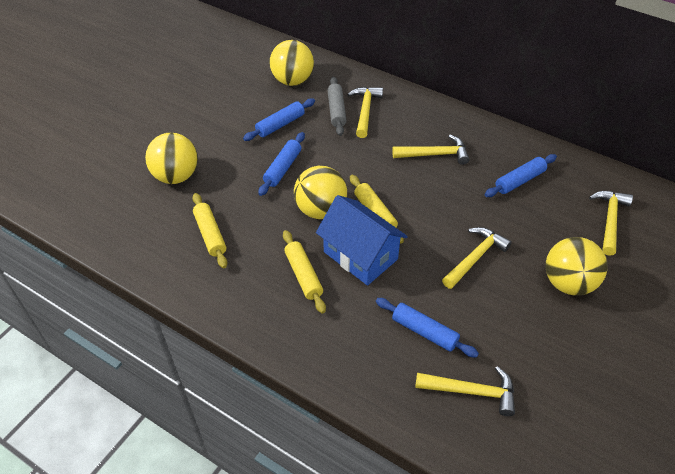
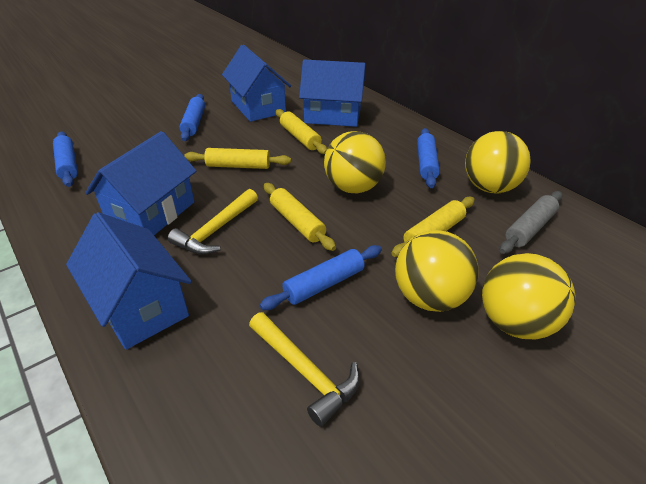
blue house: [316,195,408,285] = 1 -> [66,212,192,350] [85,131,196,235] [222,44,291,122] [299,59,366,127] = 4
yellow hammer: [347,87,383,138] [392,135,470,165] [415,366,515,416] [442,227,512,289] [589,191,633,256] = 5 -> [168,189,258,255] [249,312,360,427] = 2
yellow rolling pin: [192,193,227,268] [283,230,326,314] [350,175,404,244] = 3 -> [184,148,291,169] [264,183,336,251] [276,109,327,154] [391,197,475,257] = 4

